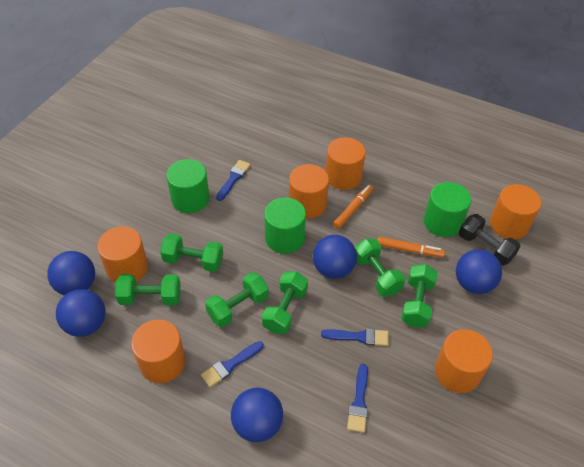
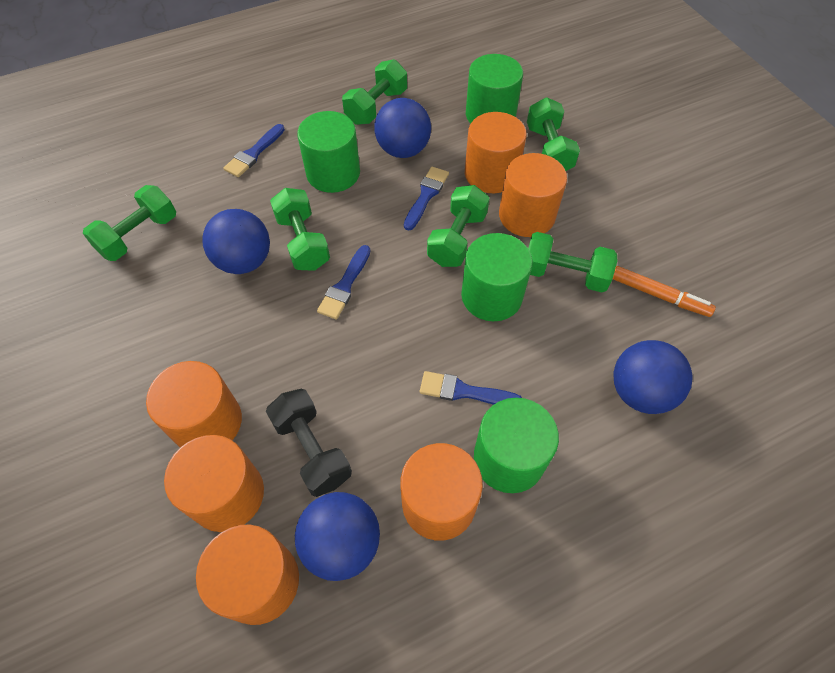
blue ball: [47,251,95,295] [56,289,106,337] [231,388,283,442] [313,235,357,279] [456,249,502,294] = 5 -> [202,209,270,274] [295,492,380,581] [374,98,431,158] [613,340,693,414] = 4
green cylinder: [166,159,210,213] [264,197,306,254] [424,182,471,237] = 3 -> [297,111,360,193] [461,233,533,321] [466,54,523,124] [474,398,559,493] = 4
orange marker: [333,184,374,229] [378,237,445,258] = 2 -> [613,266,716,317] = 1

